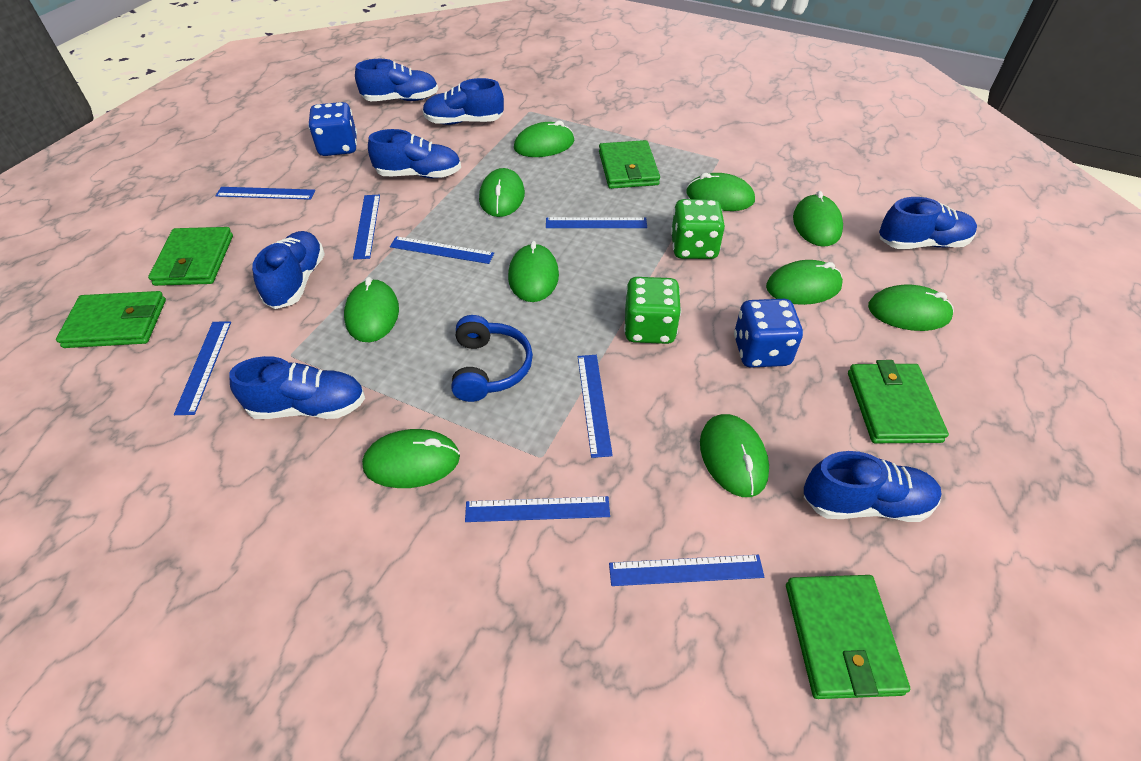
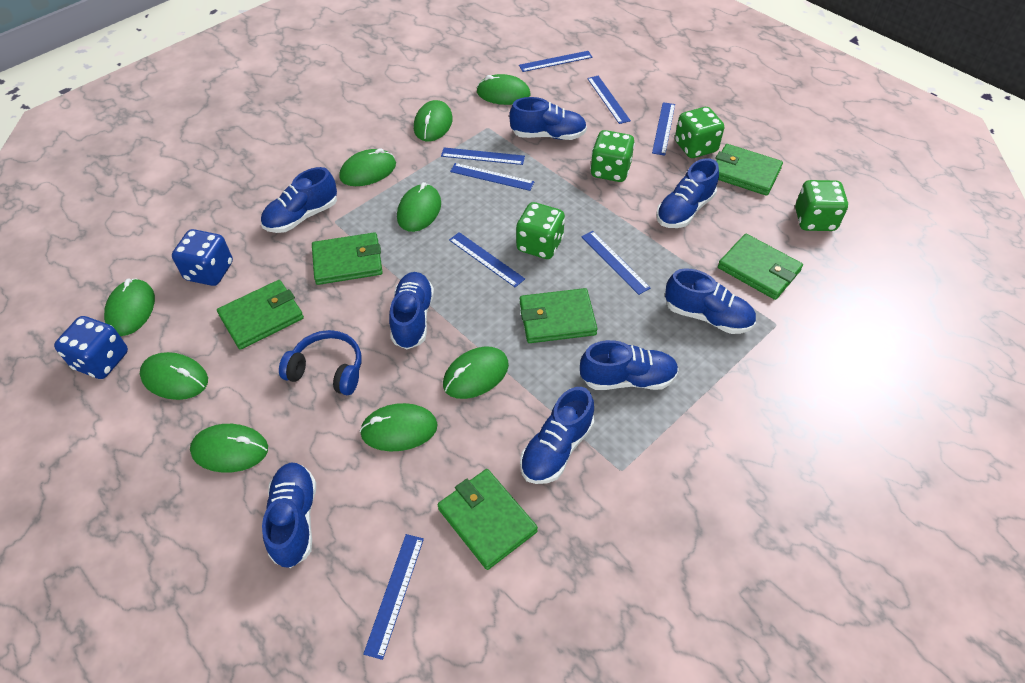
blue shoe: [229,356,365,419] [252,231,325,309] [355,59,438,101] [368,129,461,178] [423,78,504,125] [804,451,941,522] [879,197,977,249] = 7 -> [261,167,337,233] [262,463,316,568] [389,272,434,349] [509,97,587,140] [520,387,594,484] [580,340,679,390] [656,158,719,228] [665,268,756,334] = 8
green dice: [624,277,681,344] [671,199,725,259] = 2 -> [516,202,565,259] [590,130,635,182] [675,107,724,158] [795,180,848,231] = 4
green mouse: [344,277,399,342] [362,429,460,488] [479,168,525,217] [508,241,559,302] [514,121,574,157] [686,173,755,211] [700,414,769,497] [766,260,843,305] [793,191,843,247] [868,284,954,331] = 10 -> [104,279,155,336] [140,352,208,400] [190,424,268,472] [339,148,396,186] [360,403,438,451] [397,182,441,232] [414,100,453,141] [443,346,509,399] [477,74,530,105] = 9
green wallet: [56,291,166,348] [148,227,233,286] [599,140,660,189] [786,575,910,699] [848,360,949,443] = 5 -> [217,280,304,350] [312,232,383,285] [437,469,538,570] [520,288,598,343] [715,144,783,196] [718,234,803,300] = 6

